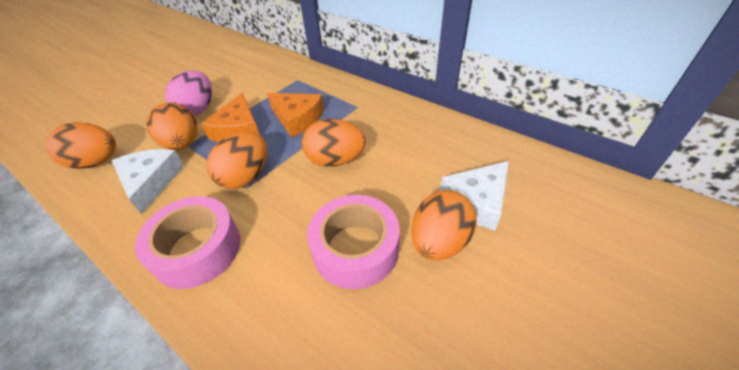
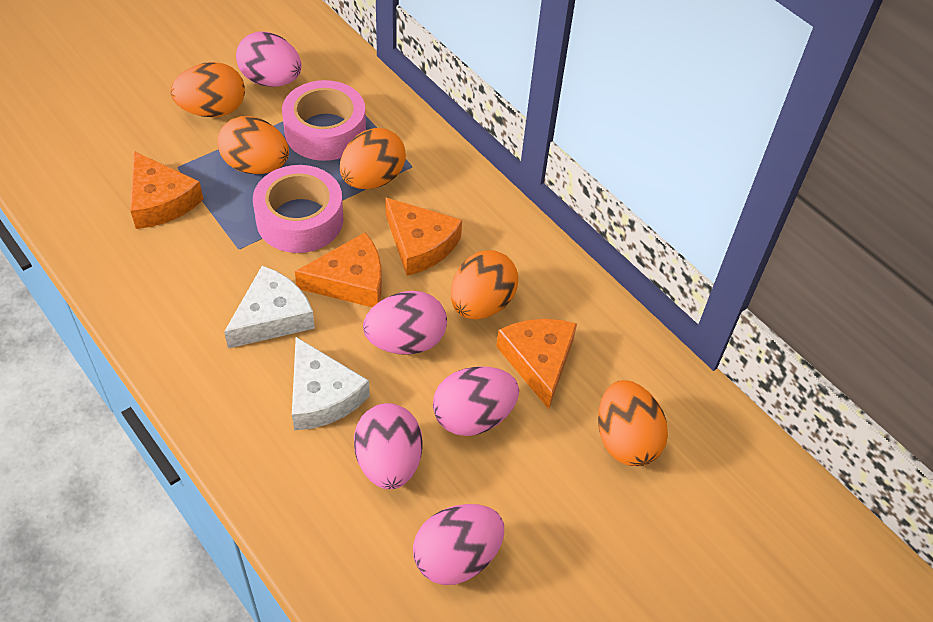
orange cheese: [201,93,260,142] [267,93,324,137] = 2 -> [130,151,204,229] [295,232,382,307] [385,197,462,276] [496,319,577,409] = 4
pink egg: [165,70,212,116] = 1 -> [236,31,302,87] [354,403,423,489] [363,291,447,355] [413,504,504,585] [433,367,519,436] = 5

